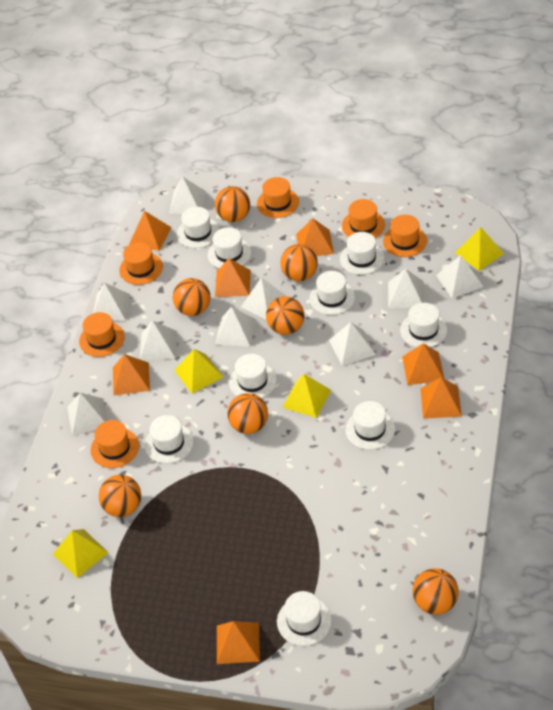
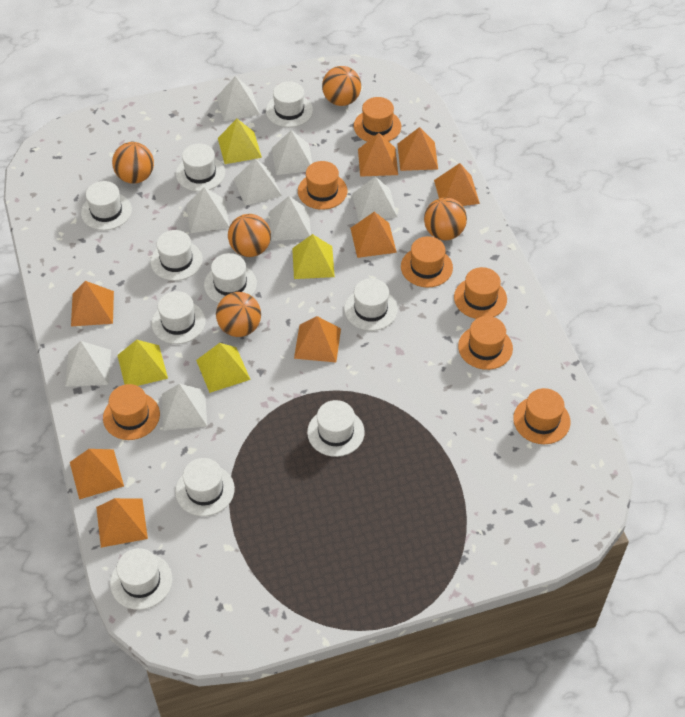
orange ball: [99,475,141,517] [173,278,210,316] [215,186,250,222] [227,393,268,434] [266,296,304,335] [280,244,318,281] [413,568,459,615] = 7 -> [112,142,154,184] [216,292,261,337] [228,214,271,257] [322,66,361,106] [424,197,467,240] = 5
orange hat: [79,312,125,357] [90,420,139,468] [119,242,163,285] [257,177,299,218] [342,199,385,238] [383,215,427,257] = 6 -> [103,384,160,440] [298,161,347,210] [354,97,401,142] [401,236,453,287] [454,267,507,319] [458,316,513,370] [513,388,570,444] = 7
orange pyramid: [113,354,150,395] [129,211,171,251] [215,258,251,297] [217,621,260,664] [296,218,334,256] [402,343,444,385] [420,377,462,419] = 7 -> [70,449,124,499] [71,281,114,326] [96,498,148,548] [294,316,341,362] [350,212,397,258] [358,133,398,177] [398,127,438,171] [434,163,480,206] = 8
white hat: [145,415,194,463] [177,207,219,248] [208,227,251,268] [229,354,277,398] [277,591,332,646] [310,271,355,315] [340,232,384,275] [346,401,395,450] [400,303,447,347] = 9 -> [81,181,132,230] [110,548,172,610] [151,230,203,281] [151,291,206,344] [175,458,235,516] [176,144,225,192] [204,253,257,303] [266,81,313,127] [307,400,365,457] [344,278,398,331] = 10
white pyramid: [67,393,108,436] [93,282,130,321] [140,320,177,360] [169,177,206,214] [215,307,256,347] [241,277,286,319] [329,322,376,366] [388,269,424,308] [436,255,484,299] = 9 -> [65,341,111,387] [162,384,207,431] [186,187,230,233] [217,76,260,121] [234,158,282,206] [270,196,311,241] [272,130,312,175] [352,176,397,222] = 8

